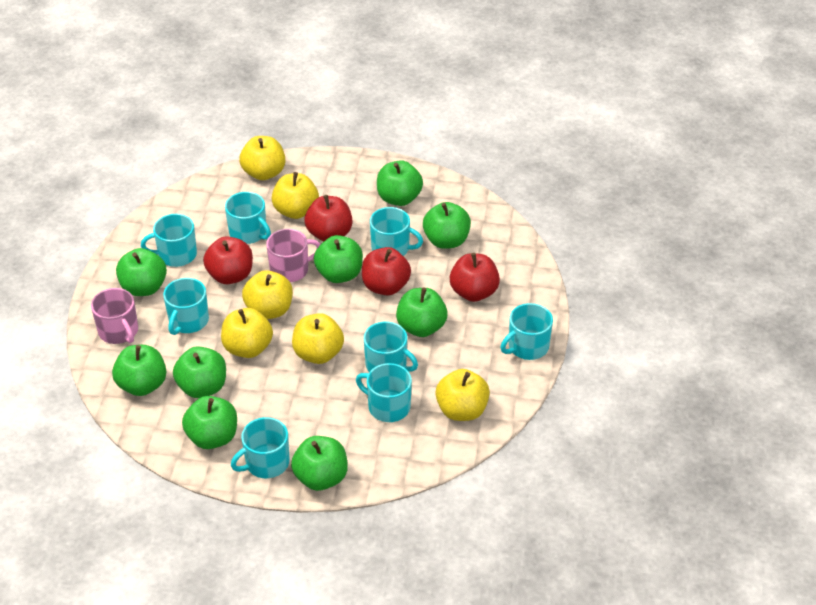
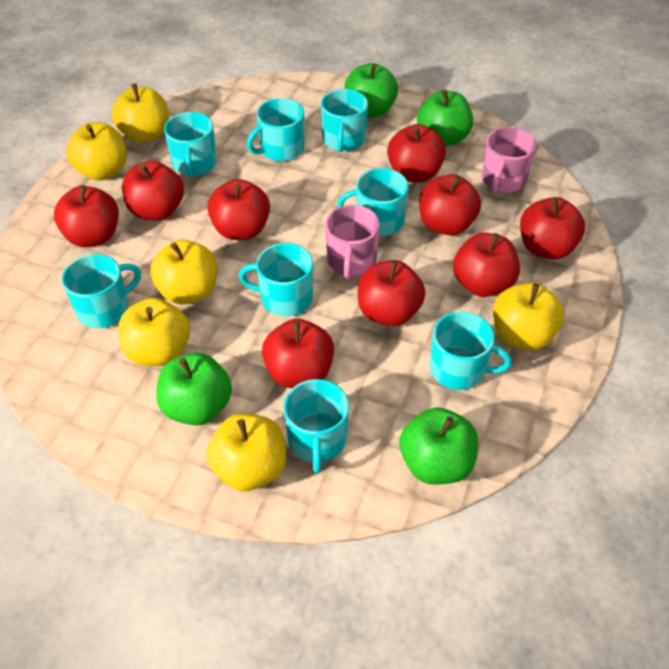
green apple: [112,345,166,396] [116,248,167,296] [173,346,226,398] [182,396,237,449] [291,436,348,491] [314,235,363,283] [377,160,423,206] [396,288,448,337] [423,202,471,249] = 9 -> [156,353,232,425] [344,63,398,118] [400,408,478,485] [417,89,473,147] = 4
red apple: [203,236,253,284] [305,195,352,241] [362,247,411,296] [450,253,500,302] = 4 -> [54,185,119,247] [122,161,184,220] [207,179,270,240] [262,319,334,388] [358,260,426,326] [387,124,446,182] [419,174,481,235] [453,233,520,297] [520,197,585,260] = 9

